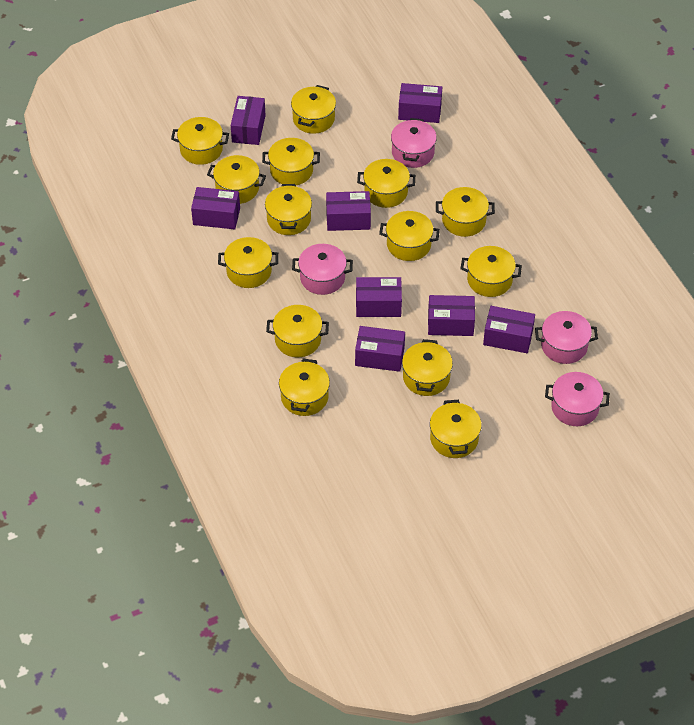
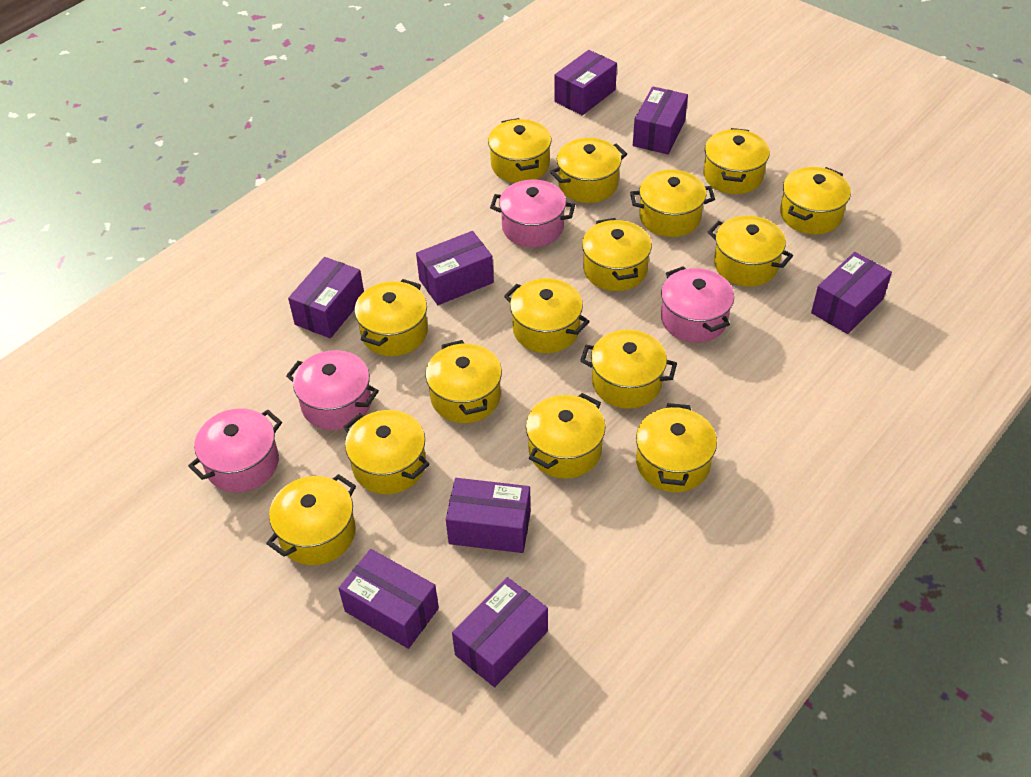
yellow pot: [171,117,229,165] [207,155,266,204] [218,237,278,288] [262,138,320,185] [265,184,312,235] [266,305,329,357] [279,359,330,416] [291,85,336,134] [357,159,416,208] [379,211,440,261] [402,339,453,396] [430,400,482,458] [436,187,495,237] [460,246,522,297] = 14 -> [266,474,356,565] [343,410,430,494] [355,279,428,356] [425,340,502,423] [488,118,551,183] [504,278,590,353] [526,393,606,479] [550,138,627,203] [580,330,677,409] [582,218,652,291] [630,170,715,237] [636,403,717,492] [703,128,770,194] [708,216,793,287] [780,167,851,235] = 15

